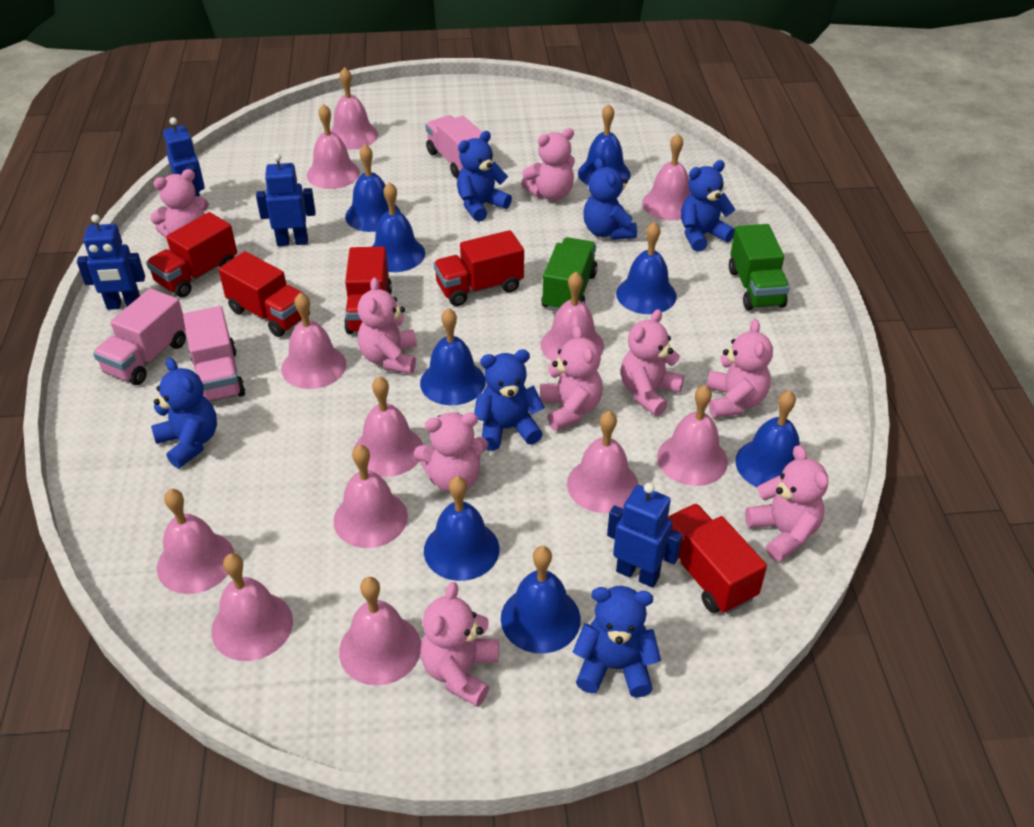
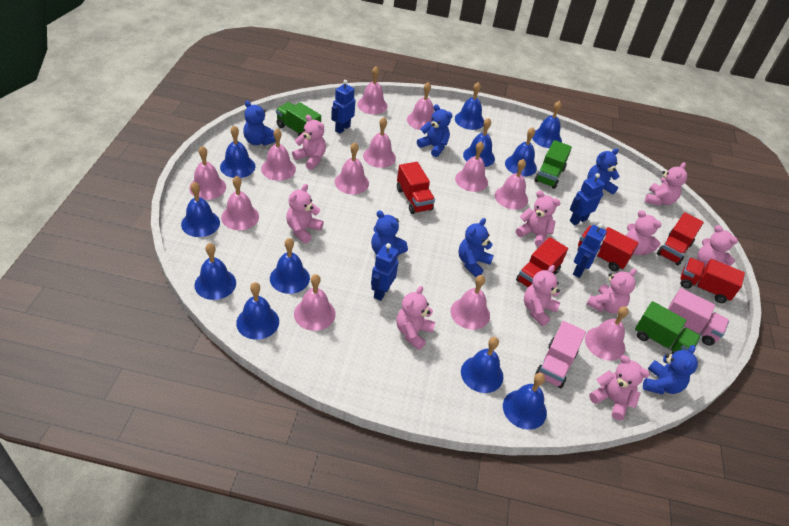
blue bell: [345,144,400,232] [372,182,425,272] [420,308,486,405] [424,476,499,581] [501,546,581,654] [578,104,631,186] [616,222,677,314] [735,390,800,487] = 8 -> [181,182,220,237] [195,243,236,300] [220,126,255,178] [236,282,279,340] [270,238,310,294] [455,82,484,130] [461,337,503,393] [463,118,495,167] [503,373,547,430] [505,127,537,176] [532,101,562,148] = 11
green truck: [541,237,597,311] [729,224,790,310] = 2 -> [276,102,321,137] [535,140,572,189] [635,301,701,354] = 3
pink teddy bear: [150,169,209,237] [358,278,417,374] [414,413,488,493] [420,582,499,707] [521,128,575,200] [540,325,603,431] [621,309,684,416] [707,319,773,418] [745,445,828,562] = 9 -> [286,184,324,243] [292,115,326,170] [396,286,435,350] [516,191,560,247] [524,265,560,326] [586,268,637,314] [589,355,650,420] [626,210,661,255] [645,162,687,206] [697,225,738,268] = 10
pink truck: [93,288,186,385] [183,306,245,402] [426,115,488,178] = 3 -> [535,321,586,388] [668,288,729,346] = 2

